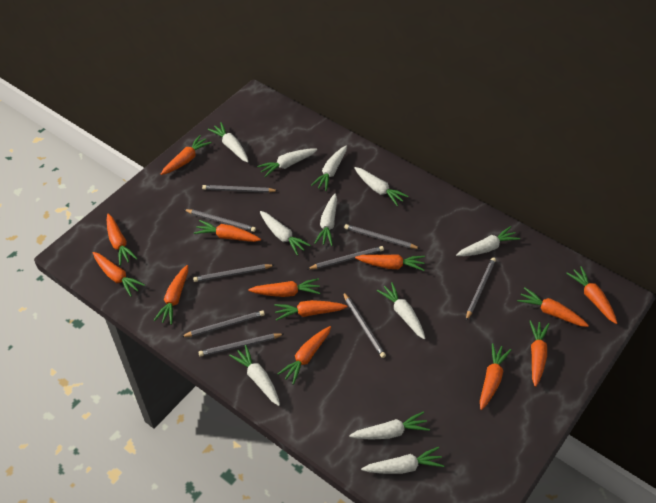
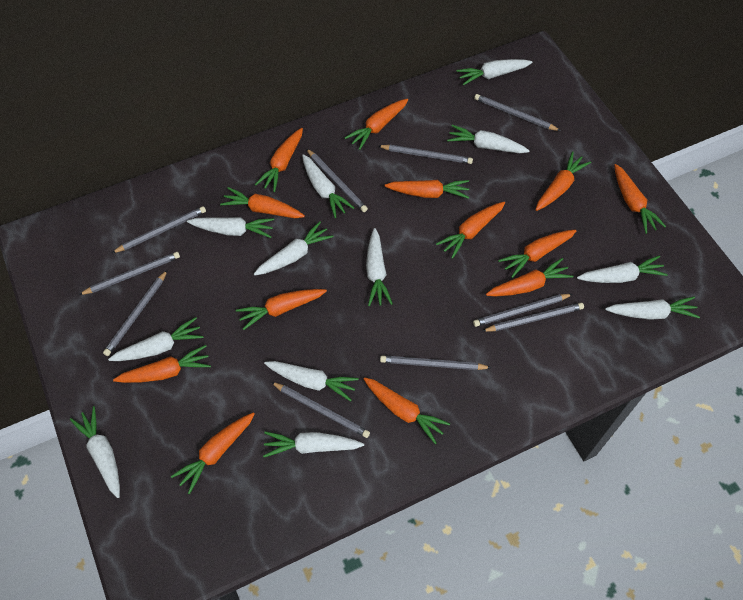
grey pencil: [181,310,265,337] [183,209,256,232] [193,264,274,282] [198,333,284,357] [202,185,278,193] [307,246,384,269] [343,292,386,358] [344,224,420,249] [466,257,496,320] = 9 -> [79,252,180,295] [103,270,168,356] [112,206,206,253] [271,382,370,438] [306,148,368,212] [379,145,473,164] [380,355,492,370] [473,294,573,327] [474,94,560,131] [482,303,584,332] = 10
white carrot: [208,122,249,162] [229,345,280,406] [257,148,317,177] [260,211,311,256] [311,146,347,191] [314,193,337,246] [349,411,430,440] [354,167,408,206] [361,447,444,474] [377,282,425,340] [456,226,520,256] = 11 -> [70,406,120,498] [108,317,204,361] [187,217,274,238] [254,221,334,276] [263,431,364,457] [264,361,359,401] [302,154,354,218] [366,228,393,306] [447,125,530,153] [456,59,533,86] [577,255,668,283] [605,296,700,320] = 12

